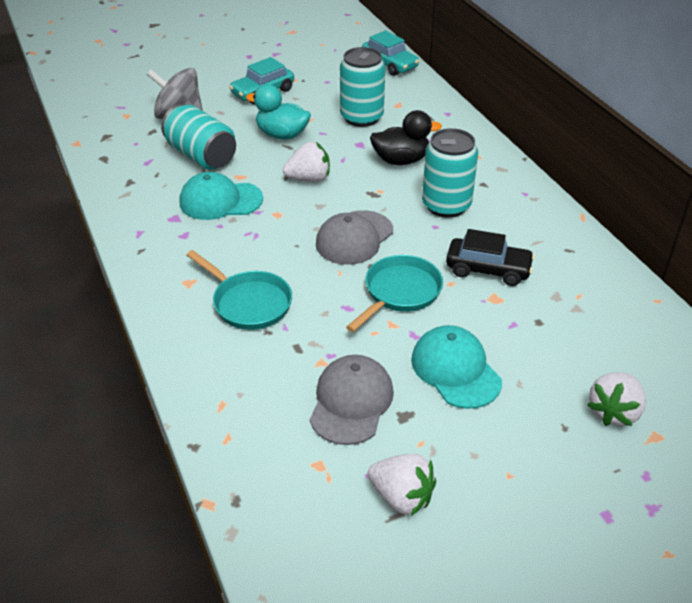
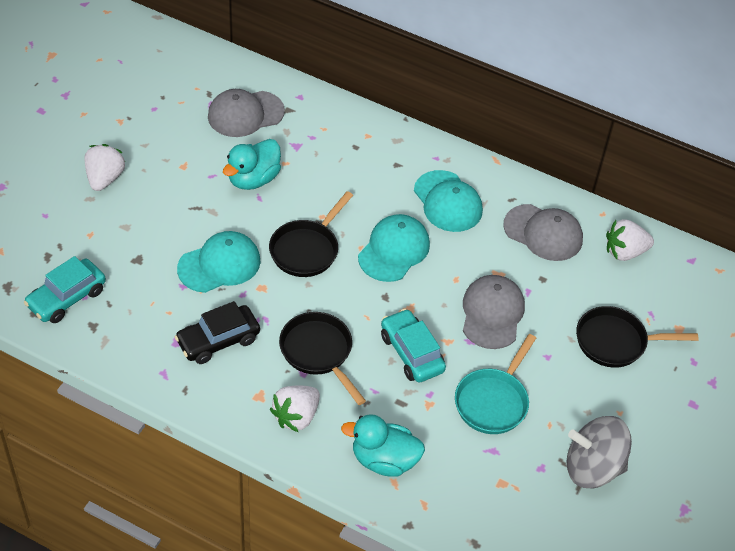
black duck: [370,110,442,165] = 1 -> none = 0
black pan: none = 0 -> [269,191,353,277] [279,312,366,405] [576,306,699,368] = 3
grey cap: [310,355,394,445] [316,210,393,265] = 2 -> [208,89,285,137] [463,275,525,349] [503,204,583,261] = 3
turquoise can: [161,104,236,170] [340,47,385,127] [422,128,478,218] = 3 -> none = 0
turquoise cap: [180,172,263,220] [411,325,502,409] = 2 -> [177,231,261,293] [358,214,430,282] [414,170,483,232] = 3
turquoise duck: [246,84,311,139] = 1 -> [223,139,281,190] [341,414,425,476] = 2
turquoise pan: [187,250,292,330] [346,255,443,332] = 2 -> [455,334,536,434] = 1

